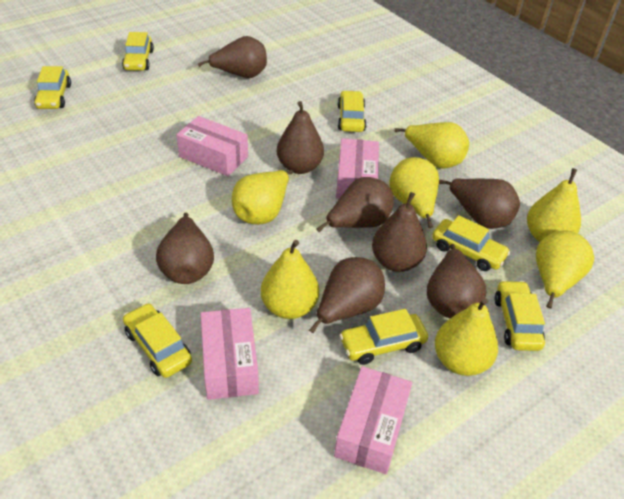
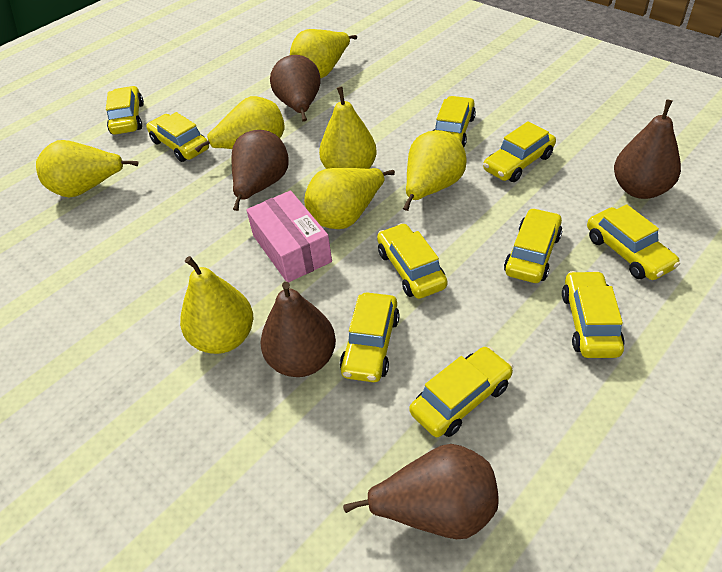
brown pear: [156,213,214,284] [198,36,267,78] [277,101,324,174] [309,257,385,334] [316,177,394,233] [372,192,427,272] [427,244,486,318] [439,178,520,229] = 8 -> [231,130,289,211] [261,282,336,377] [270,55,321,122] [343,444,499,539] [614,99,681,199] = 5
pink box: [176,116,248,176] [201,308,259,400] [334,366,412,474] [336,138,379,199] = 4 -> [246,190,332,282] = 1
yellow car: [34,66,71,109] [122,32,154,71] [123,303,192,378] [338,91,367,132] [339,309,428,365] [432,215,511,271] [495,280,545,351] = 7 -> [106,86,144,135] [146,112,209,162] [340,293,400,382] [377,223,448,299] [410,347,513,437] [433,96,476,147] [483,121,556,182] [504,208,562,283] [562,271,624,358] [587,204,680,280] = 10

